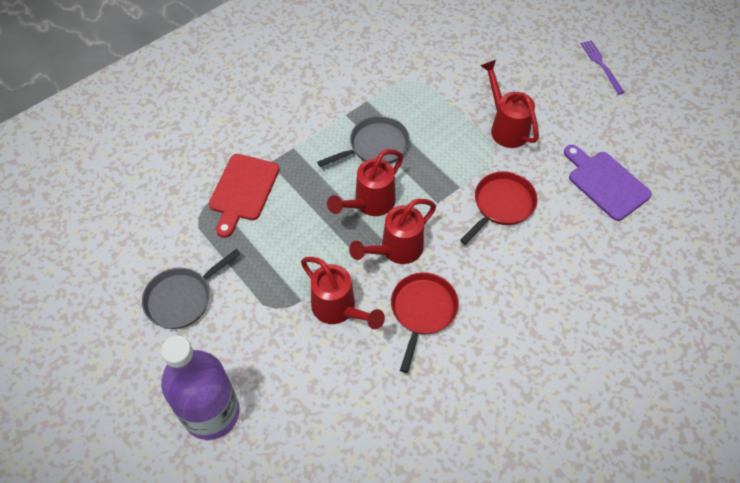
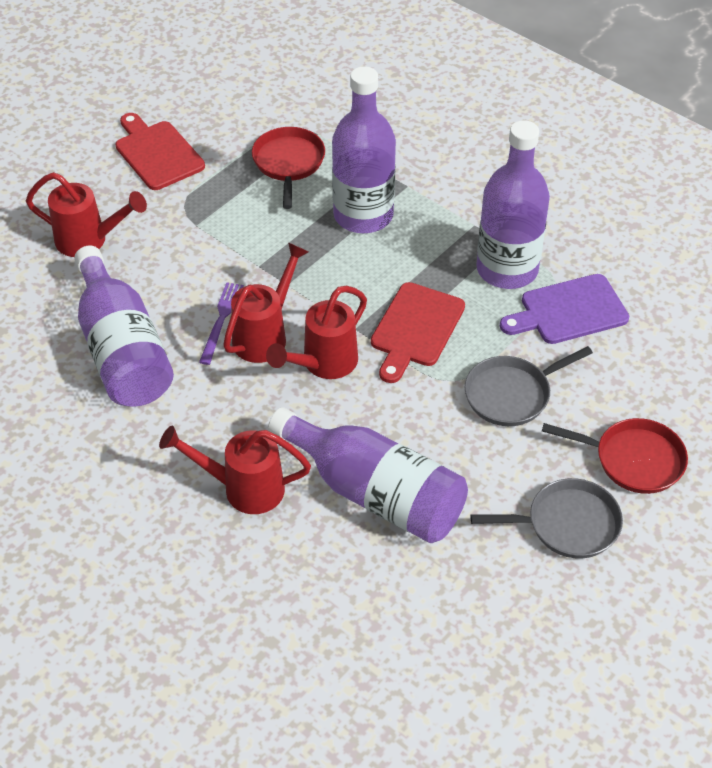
purple bottle: [161,336,240,440] = 1 -> [74,245,174,406] [268,407,468,543] [332,66,396,233] [476,120,550,289] = 4
red cutting board: [209,154,280,238] = 1 -> [115,113,205,190] [371,282,465,383] = 2

